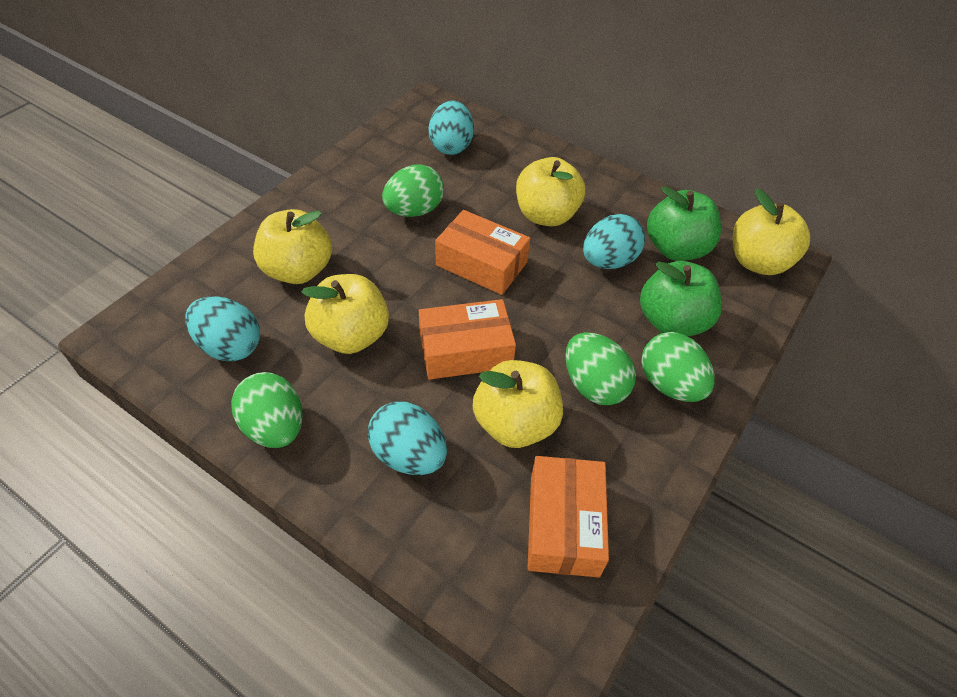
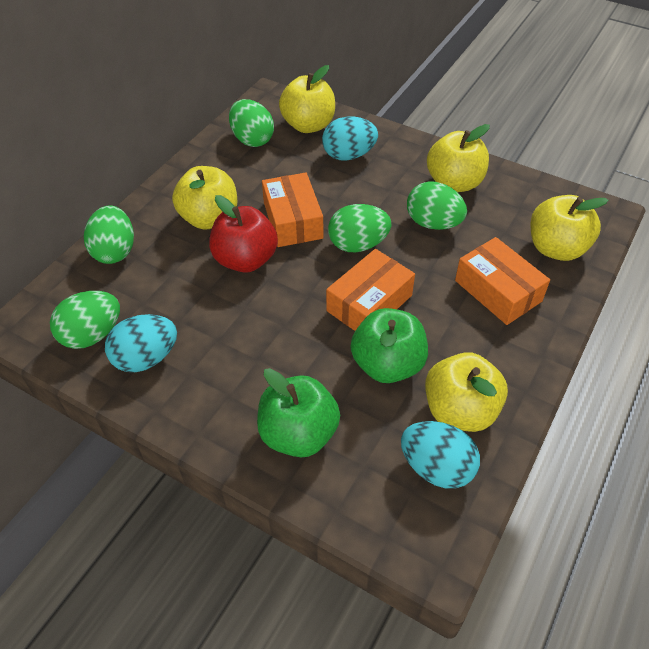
green egg: [231,372,302,448] [382,164,444,217] [565,332,636,405] [641,332,715,402] = 4 -> [50,291,120,349] [84,205,134,264] [229,99,274,147] [328,204,391,252] [407,181,467,230] = 5
red apple: none = 0 -> [209,195,278,273] = 1
turquoise egg: [186,296,260,361] [368,401,447,475] [429,100,474,155] [583,214,645,269] = 4 -> [105,314,177,372] [322,116,378,161] [401,421,480,489] = 3

